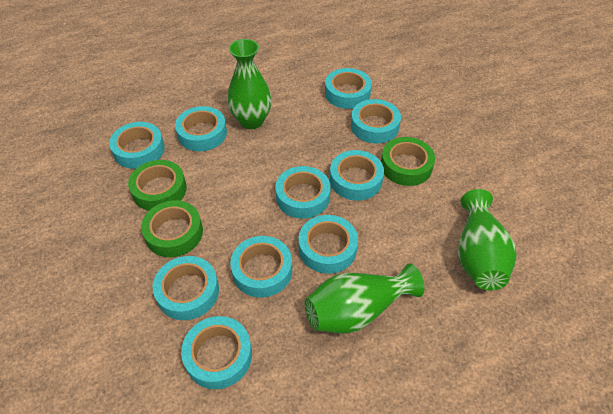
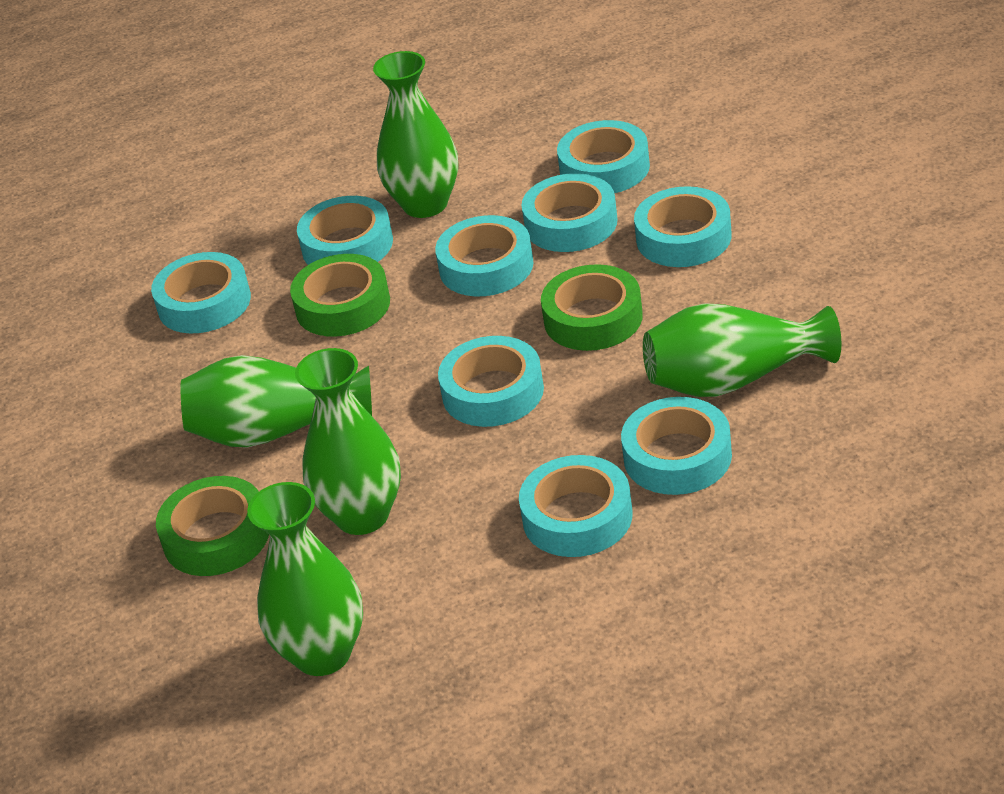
green vase: [227,39,272,129] [305,263,424,334] [458,189,517,290] = 3 -> [181,355,372,448] [247,482,363,676] [295,348,401,535] [373,51,458,218] [643,303,841,397] = 5
turquoise tape: [109,122,165,169] [153,256,219,320] [175,106,227,151] [181,316,252,389] [230,236,292,297] [275,166,331,219] [299,215,358,274] [325,68,372,109] [330,150,384,201] [351,99,401,144] = 10 -> [151,252,251,333] [297,196,393,265] [435,215,533,296] [438,336,544,427] [519,455,633,557] [521,173,618,252] [557,120,650,193] [621,397,732,495] [634,186,732,267] = 9

